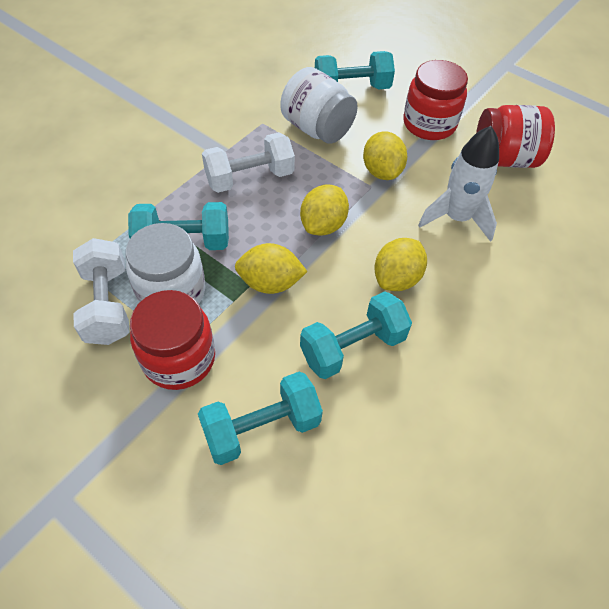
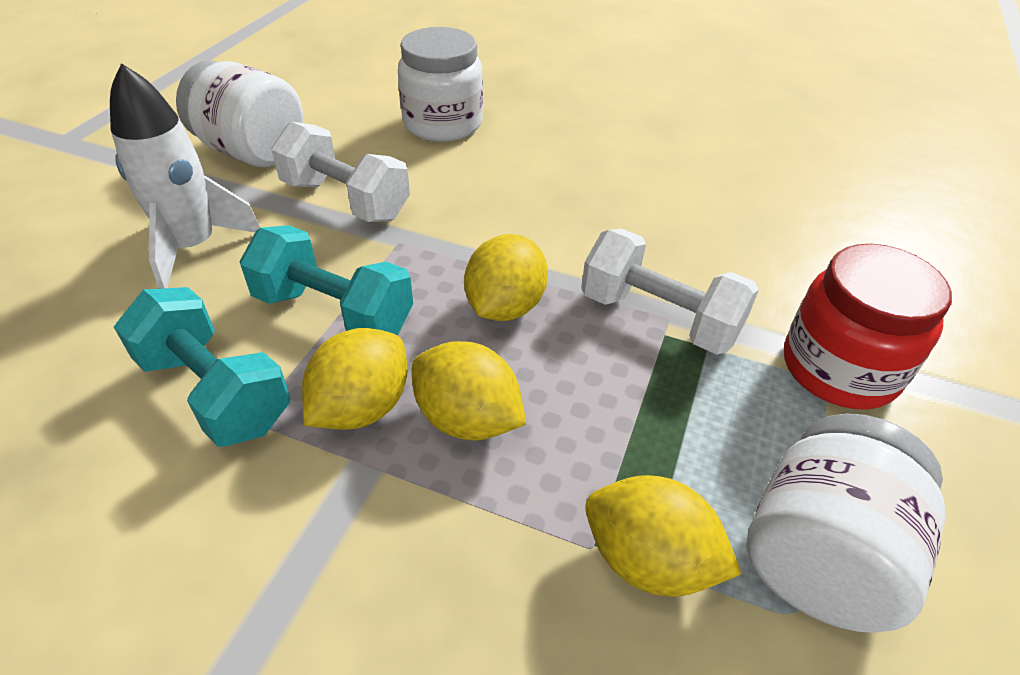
red jar: [130,290,215,390] [403,60,468,140] [476,105,555,168] = 3 -> [784,244,952,409] = 1
turquoise dumbbell: [128,202,229,250] [198,372,323,465] [300,291,412,379] [315,51,395,90] = 4 -> [114,287,290,447] [239,225,413,335] = 2
white jar: [126,223,205,304] [280,67,358,143] = 2 -> [176,60,303,167] [398,27,483,142] [746,414,945,633] = 3

